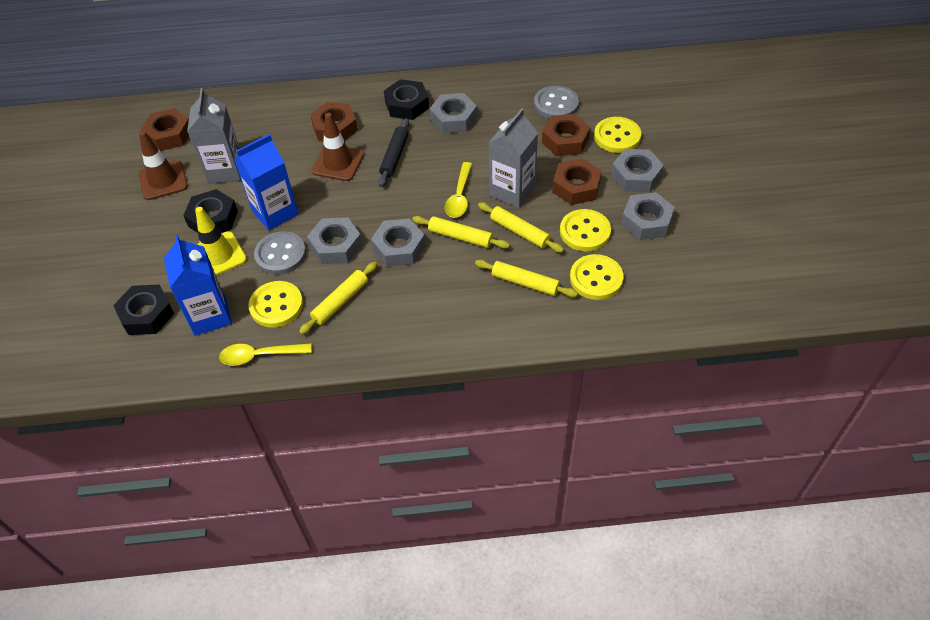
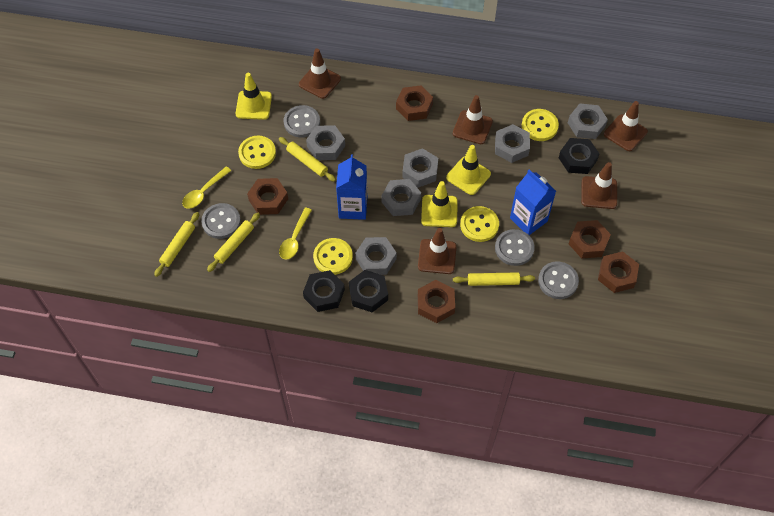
black rolling pin: [378,118,409,187] = 1 -> none = 0
brown nut: [141,108,189,151] [310,102,358,142] [542,114,591,156] [552,158,602,205] = 4 -> [247,178,288,215] [396,85,433,121] [418,280,455,323] [569,220,611,259] [598,251,639,293] = 5
brown traffic cone: [138,131,188,200] [311,113,364,181] = 2 -> [299,49,341,99] [418,228,457,274] [453,95,493,144] [581,162,617,209] [604,101,648,151] = 5
grey button: [254,231,306,275] [534,86,579,119] = 2 -> [201,203,241,239] [284,105,320,137] [495,229,535,266] [538,262,579,299] = 4
grey carton: [187,88,241,184] [489,108,538,208] = 2 -> none = 0
grey nut: [307,217,362,264] [371,218,425,267] [430,93,477,133] [611,149,664,192] [621,192,675,240] = 5 -> [306,125,345,160] [355,237,397,275] [382,179,421,216] [402,148,438,188] [495,124,530,163] [568,104,608,139] = 6
yellow traffic cone: [195,207,247,276] = 1 -> [236,73,272,120] [421,181,458,227] [446,145,491,195] = 3

